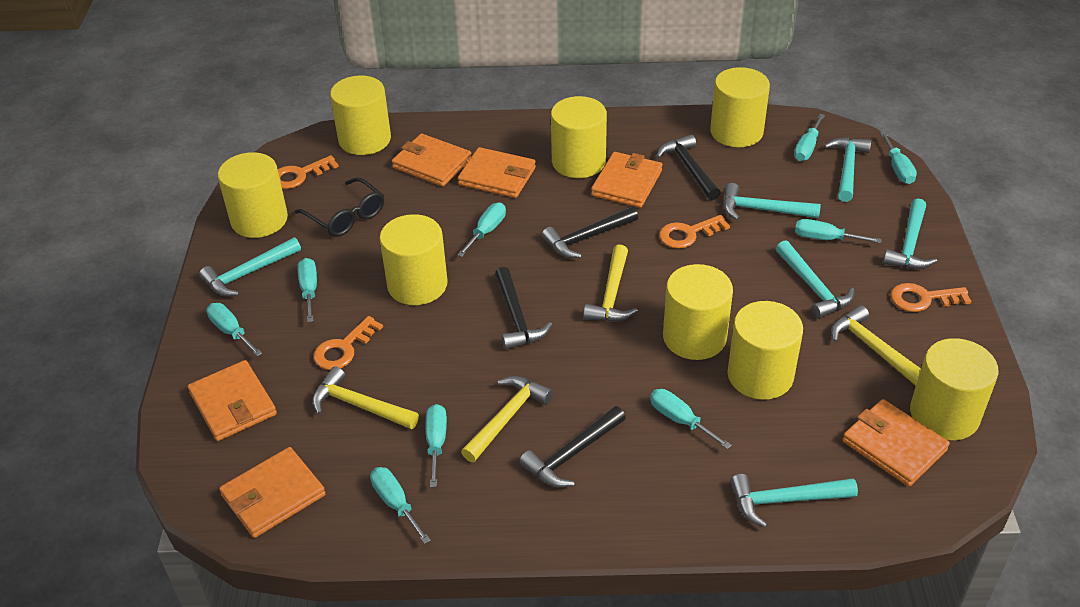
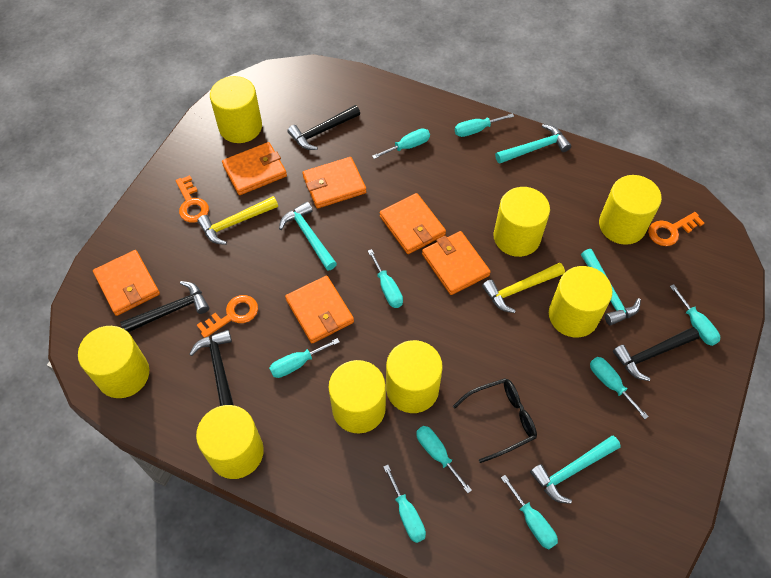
orange key: [278,155,339,189] [314,316,383,370] [659,215,730,249] [891,283,971,312] = 4 -> [176,175,209,223] [197,295,258,338] [648,212,704,246] = 3
turquoise hammer: [199,237,301,297] [723,183,821,220] [730,474,858,528] [776,240,854,319] [824,137,871,202] [883,198,937,269] = 6 -> [279,201,337,271] [495,124,571,164] [530,436,621,504] [581,249,641,326] = 4
yellow hammer: [312,366,419,429] [461,376,553,462] [583,244,638,322] [831,305,921,386] = 4 -> [197,196,278,245] [482,263,565,313] = 2

